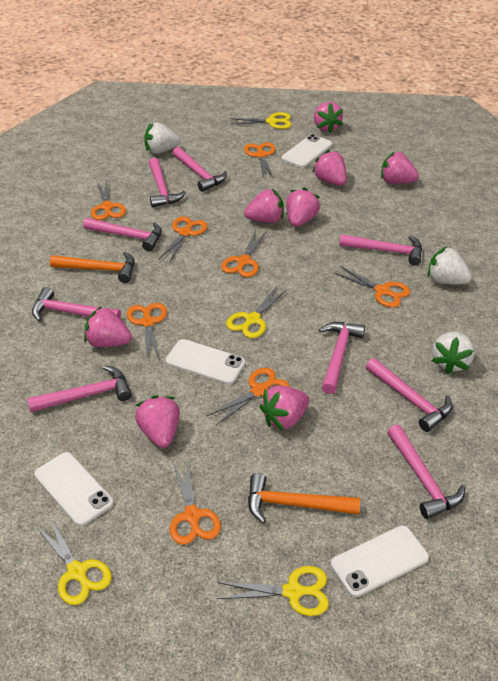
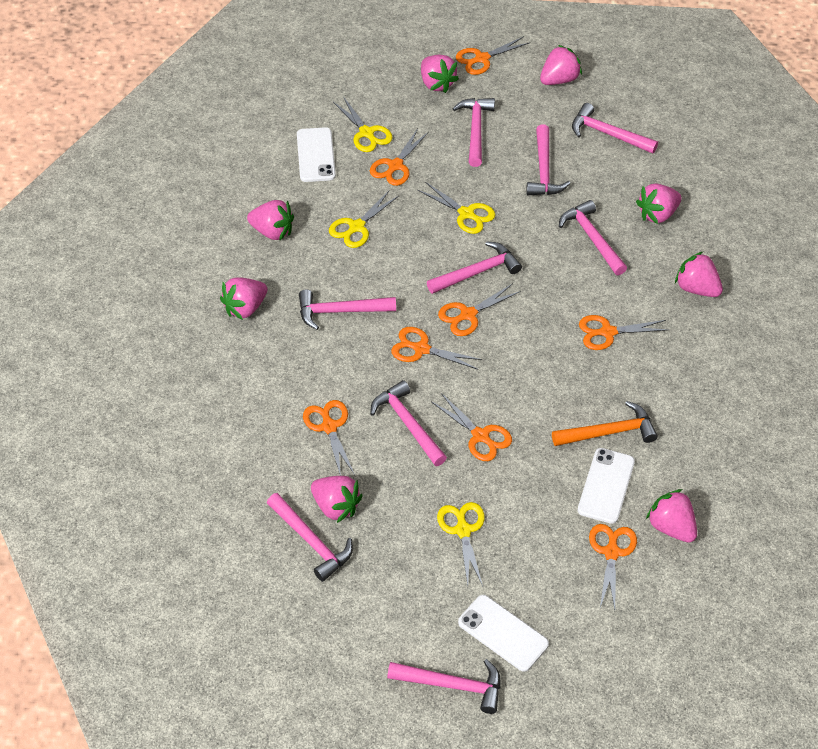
orange hammer: [50,252,135,283] [248,473,360,523] = 2 -> [552,401,658,446] = 1
white phone: [34,452,114,526] [165,339,245,385] [282,134,332,168] [331,525,429,597] = 4 -> [297,127,336,182] [458,595,549,672] [578,448,635,524] = 3
white strawberry: [144,122,181,154] [428,246,472,284] [432,331,475,374] = 3 -> none = 0

